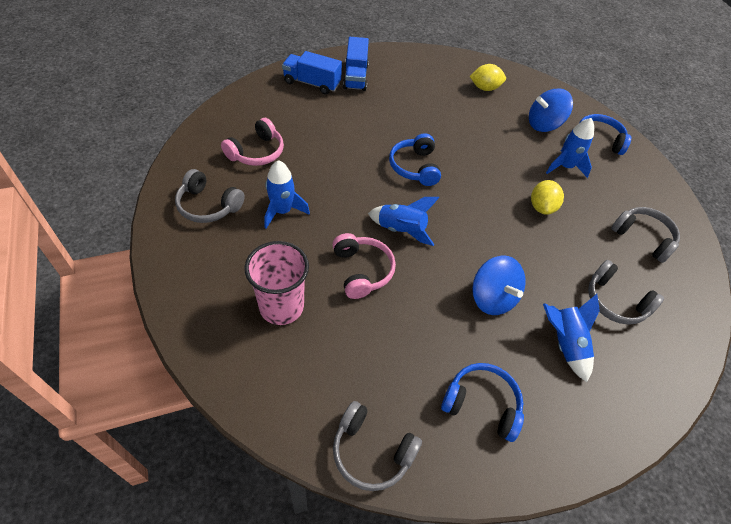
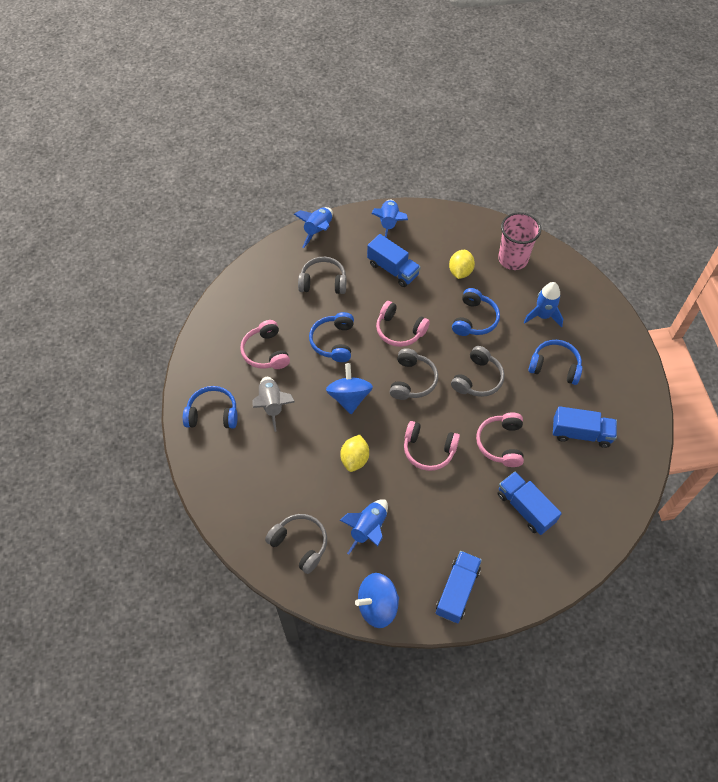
blue headphones: [389,133,441,186] [441,363,524,442] [579,114,631,155] = 3 -> [183,386,237,429] [309,312,354,362] [452,288,500,336] [528,340,583,385] = 4
blue truck: [282,51,342,95] [343,37,369,91] = 2 -> [367,234,421,287] [436,551,482,623] [497,472,562,535] [553,406,617,448] = 4
grey rocket: none = 0 -> [253,377,295,432] = 1
pink headphones: [221,118,284,166] [332,233,396,299] = 2 -> [240,320,290,369] [376,301,430,347] [404,421,460,471] [476,412,524,467] = 4

